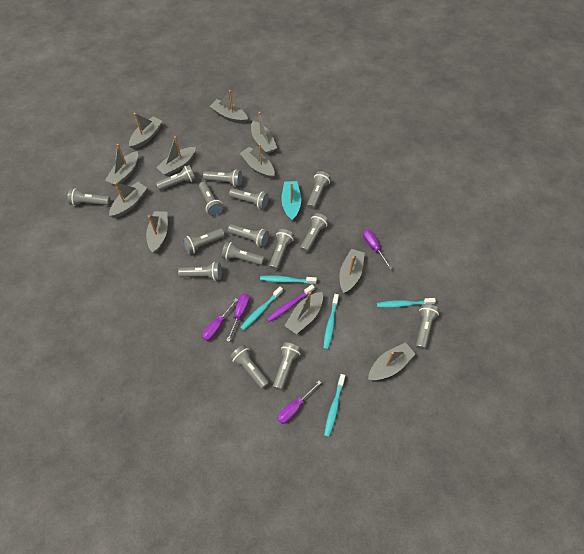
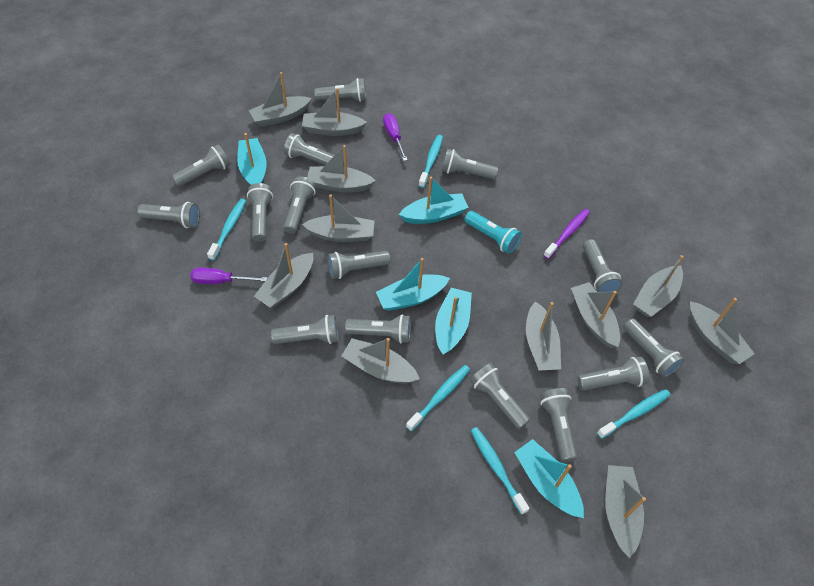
purple screwdriver: [202,298,238,341] [226,293,250,342] [277,381,321,424] [363,229,392,269] = 4 -> [190,268,267,284] [383,113,407,161] = 2
turquoise boat: [281,181,301,221] = 1 -> [237,133,267,185] [376,258,450,311] [399,177,469,224] [435,288,472,355] [514,439,584,518] = 5
turquoise flashlight: none = 0 -> [465,211,522,254] = 1

